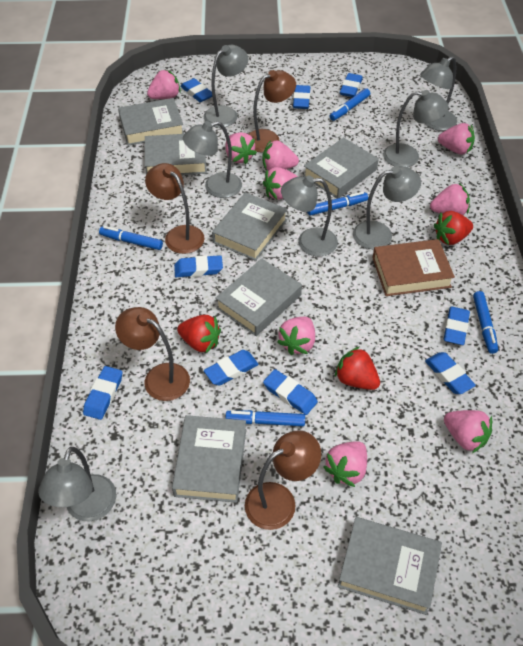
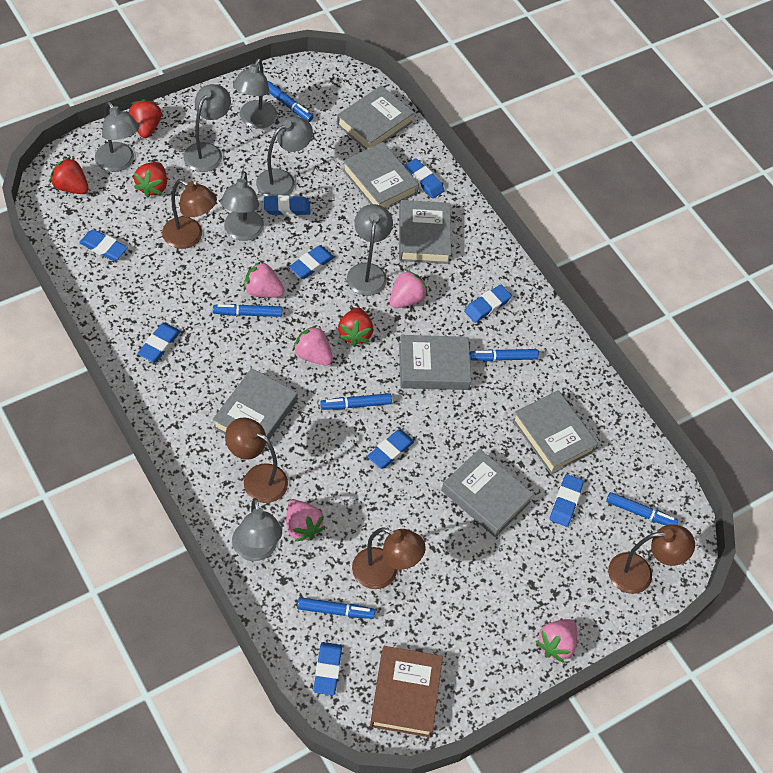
blue marker: [99,226,163,250] [225,410,305,426] [307,192,368,216] [330,88,370,121] [473,291,498,354] = 5 -> [213,304,282,317] [268,81,313,122] [297,597,375,619] [320,393,392,410] [470,349,539,361] [606,492,678,525] = 6
pink strawberry: [147,69,181,99] [226,132,257,164] [263,140,299,171] [263,167,298,200] [277,317,315,355] [323,441,367,487] [430,183,470,215] [438,123,475,154] [444,410,492,453] = 9 -> [244,261,284,298] [286,500,325,542] [292,325,333,365] [390,270,428,308] [536,619,577,663] = 5
red strawberry: [177,315,221,353] [335,346,380,390] [434,211,473,245] = 3 -> [50,157,89,194] [129,99,162,138] [134,162,167,197] [338,307,373,346] = 4

